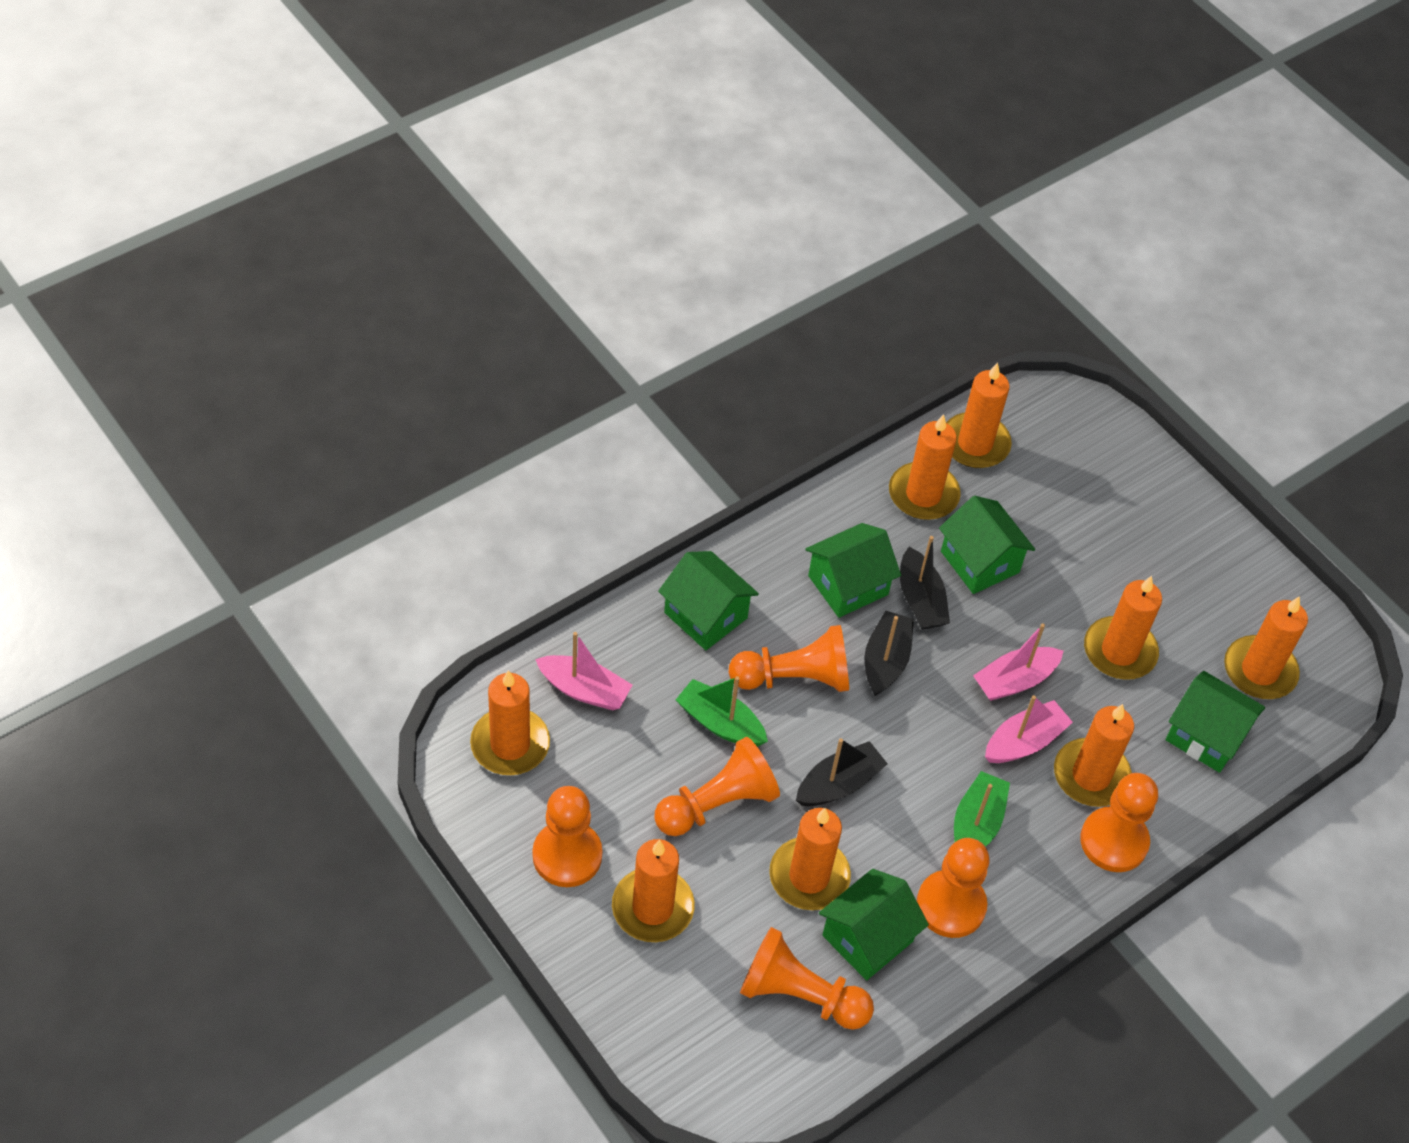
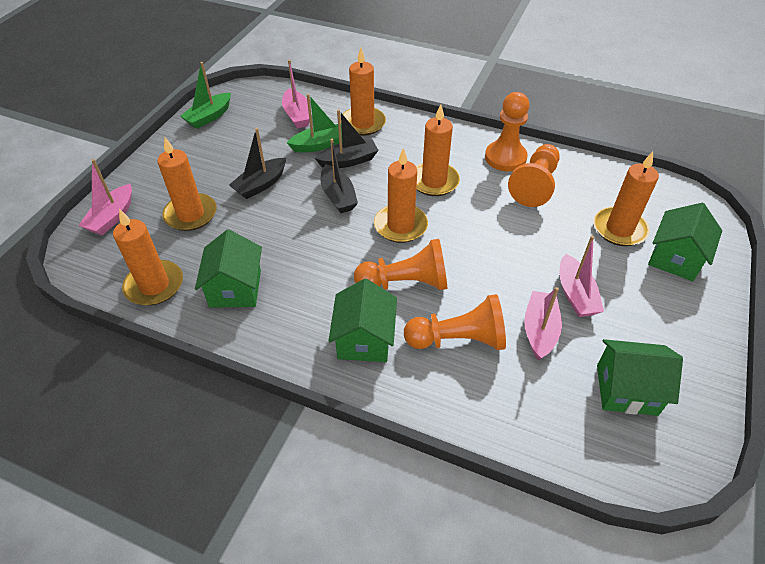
green house: [658,551,759,650] [805,523,901,618] [819,869,929,981] [939,496,1035,594] [1165,671,1265,773] = 5 -> [195,229,262,308] [328,279,397,362] [597,339,683,416] [648,203,722,281] = 4
orange candle: [470,670,550,775] [612,839,695,942] [769,808,851,910] [889,414,961,520] [946,362,1012,468] [1054,704,1134,807] [1084,576,1162,680] [1224,596,1308,699] = 8 -> [113,209,183,306] [157,137,217,231] [340,48,386,136] [374,148,428,243] [416,104,460,196] [593,152,659,246] = 6
orange pawn: [532,786,603,887] [654,737,780,836] [729,625,849,692] [740,927,874,1030] [917,838,990,938] [1080,773,1158,872] = 6 -> [354,239,447,290] [404,294,506,350] [485,92,529,171] [508,144,560,207] = 4
pink boat: [535,632,632,710] [973,623,1063,701] [985,695,1073,763] = 3 -> [78,159,132,235] [282,60,310,128] [524,287,562,360] [560,236,604,317] = 4

